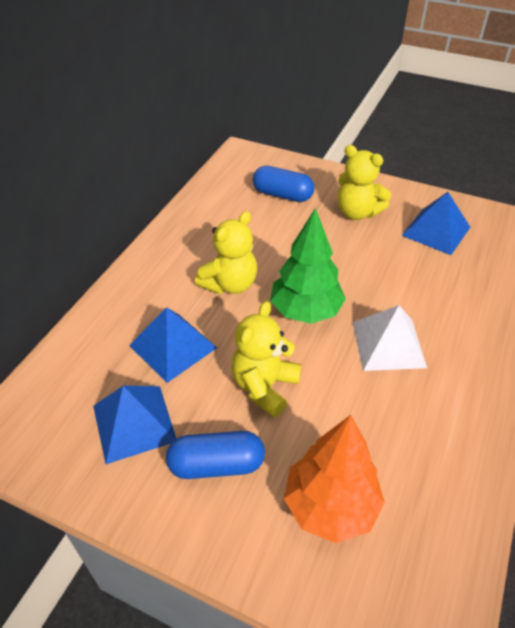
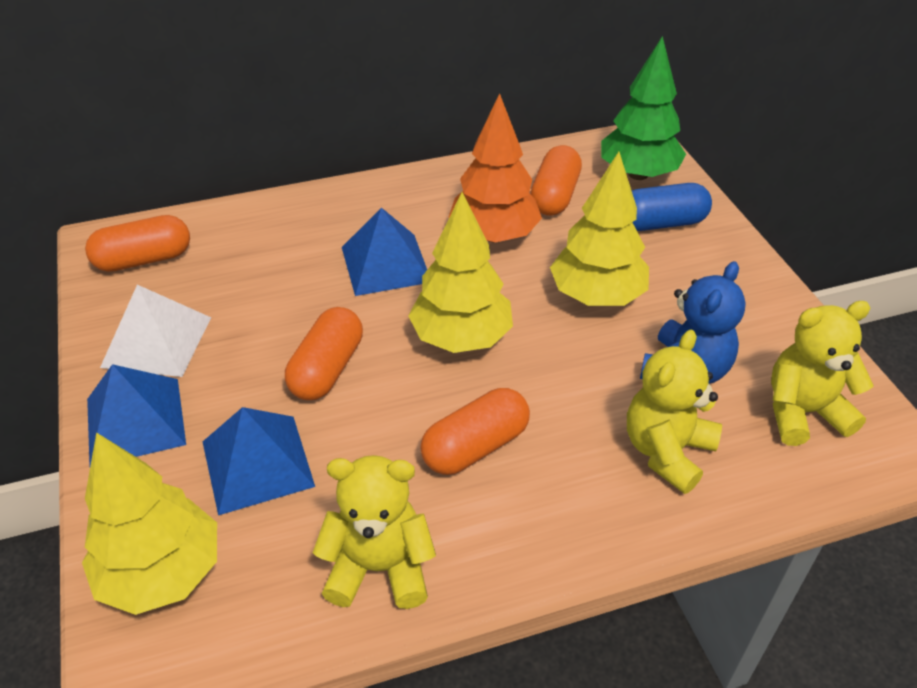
blue capsule: [166,431,265,479] [253,166,314,202] = 2 -> [632,183,712,231] = 1
blue teddy bear: none = 0 -> [640,261,746,384] = 1
orange capsule: none = 0 -> [85,215,190,272] [285,307,363,400] [420,388,530,475] [530,145,582,216] = 4
yellow tree: none = 0 -> [82,432,217,615] [408,192,513,353] [550,152,649,306] = 3

